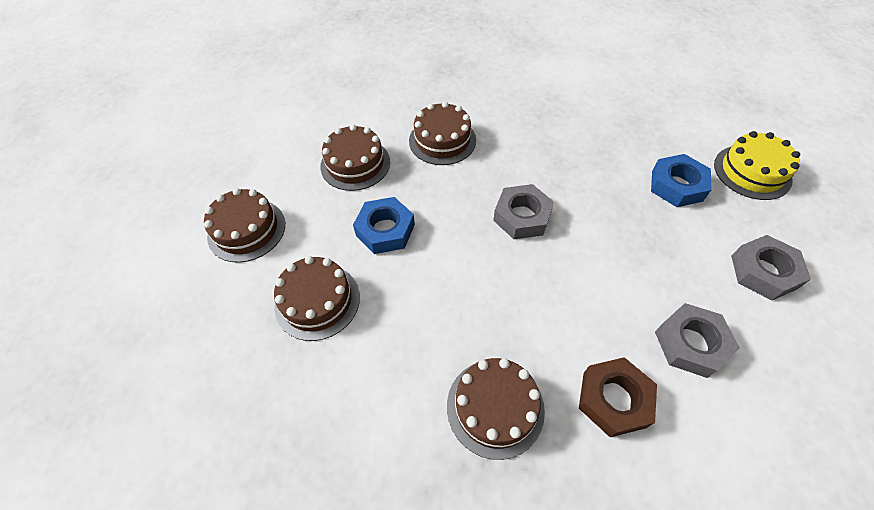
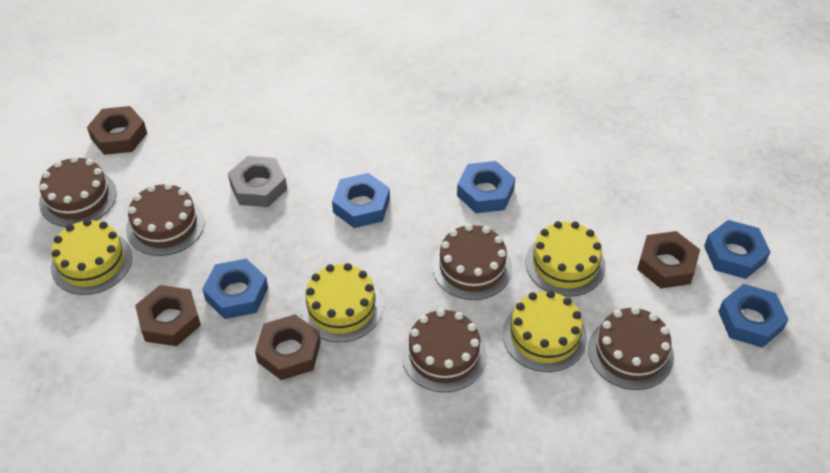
blue nut: [353,197,415,254] [651,154,712,207] = 2 -> [202,259,268,319] [332,173,390,228] [457,161,515,213] [704,220,771,279] [718,284,789,348] = 5
brown nut: [579,357,657,437] = 1 -> [87,106,147,155] [135,285,201,346] [255,314,321,380] [637,231,700,289] = 4
grey nut: [493,184,554,239] [655,303,740,378] [731,235,811,300] = 3 -> [228,156,287,207] = 1
yellow cake: [714,131,800,200] = 1 -> [51,219,132,295] [300,263,383,342] [502,290,587,372] [526,221,606,297] = 4

